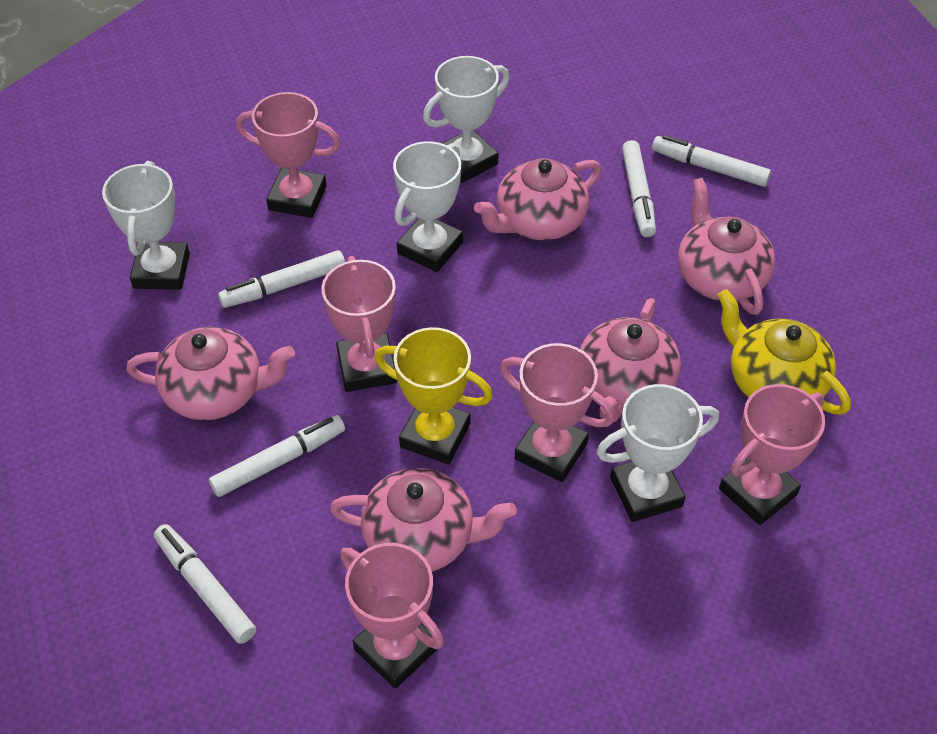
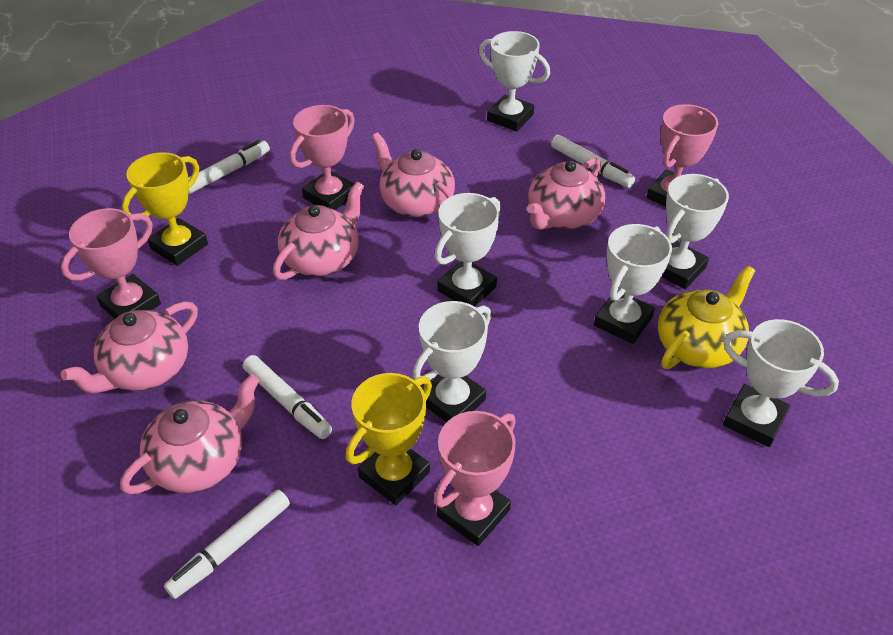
pink trophy: [236,92,341,218] [321,256,397,392] [340,543,444,689] [500,343,615,482] [719,384,825,525] = 5 -> [61,208,161,319] [290,105,355,210] [434,411,516,546] [646,104,718,207] = 4
white marker: [154,524,256,644] [209,415,345,497] [218,250,345,308] [622,140,656,237] [652,135,771,187] = 5 -> [164,489,290,599] [188,140,270,194] [243,355,332,439] [551,135,635,188] = 4
white trophy: [102,161,190,290] [393,141,463,272] [423,56,509,183] [597,384,719,522] = 4 -> [413,301,491,422] [435,193,501,307] [479,31,550,131] [594,224,672,344] [661,174,729,289] [723,319,839,447] = 6
yellow trophy: [375,327,493,464] = 1 -> [122,152,208,266] [346,373,432,505] = 2

